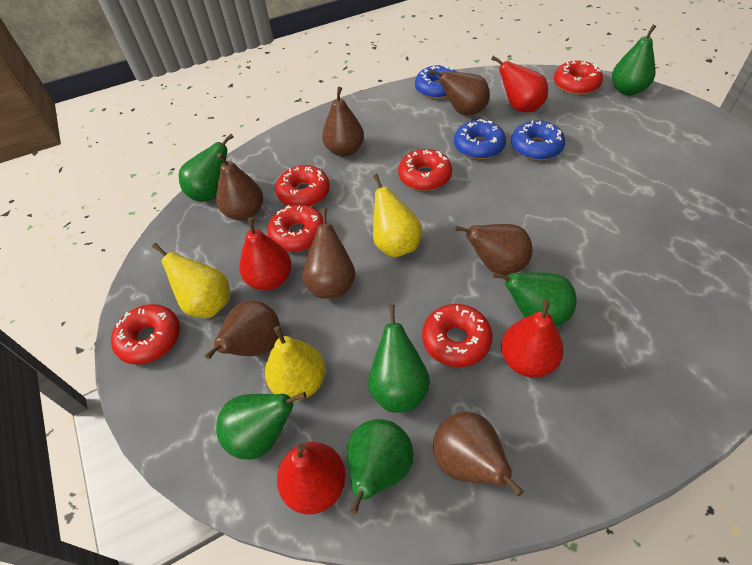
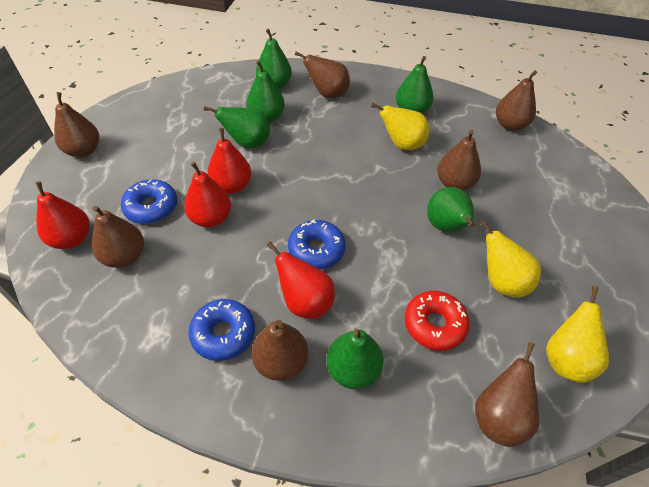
red donut: [111,304,180,365] [267,205,323,252] [275,165,330,206] [398,149,452,191] [422,304,493,367] [554,61,603,95] = 6 -> [405,291,470,351] = 1

